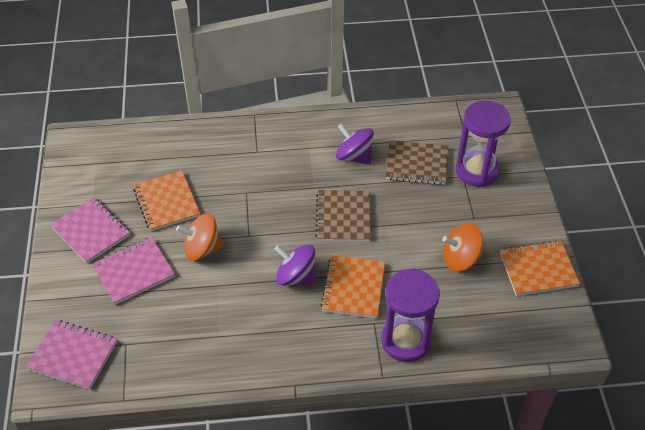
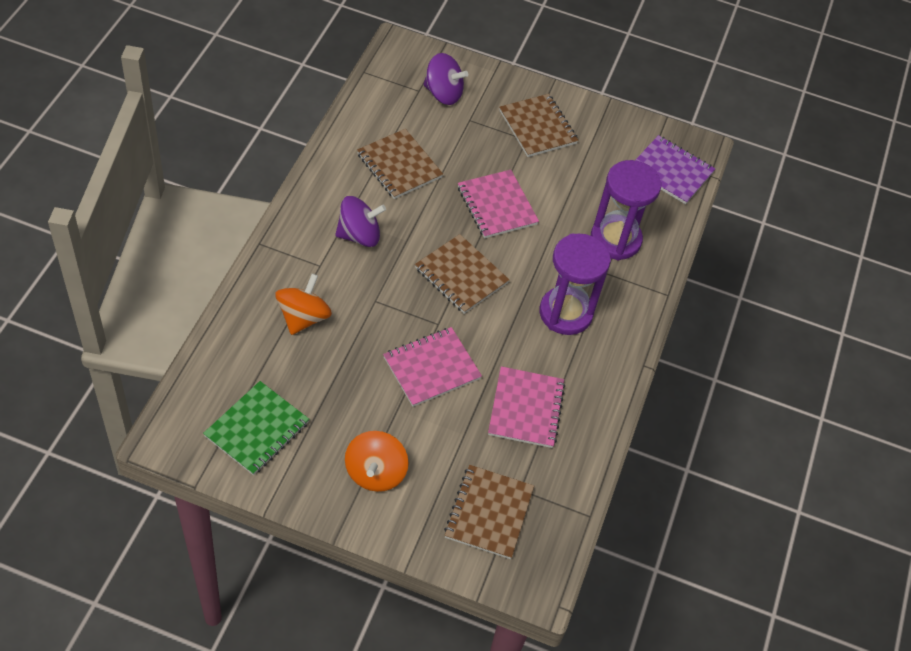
brown notebook: [315,190,370,242] [385,140,448,185] = 2 -> [357,129,443,199] [415,234,510,314] [444,465,534,559] [499,94,578,157] = 4
green notebook: none = 0 -> [203,381,309,475] = 1
orange notebook: [133,171,200,231] [321,255,385,318] [500,240,580,296] = 3 -> none = 0
purple notebook: none = 0 -> [635,135,715,204] = 1

